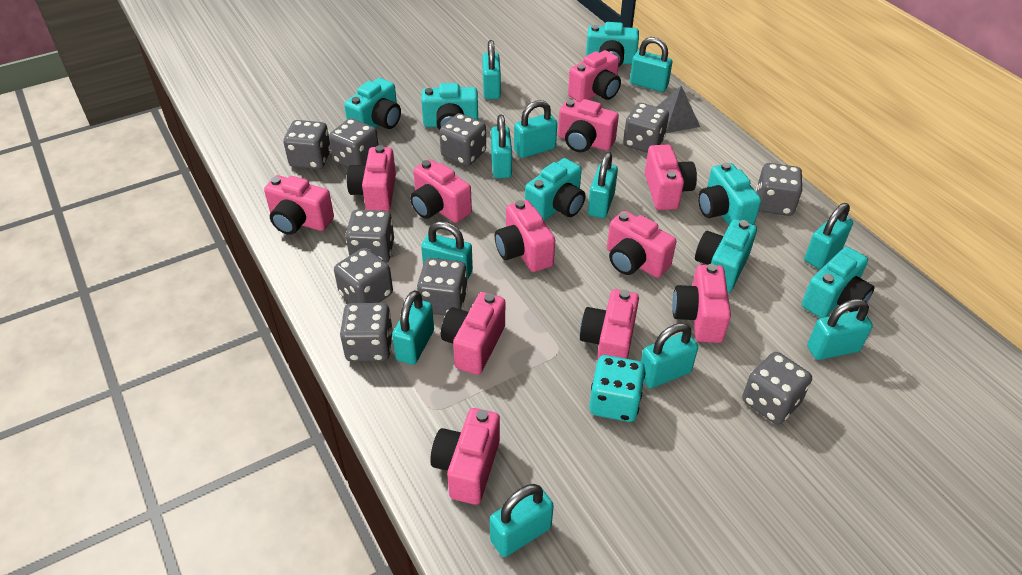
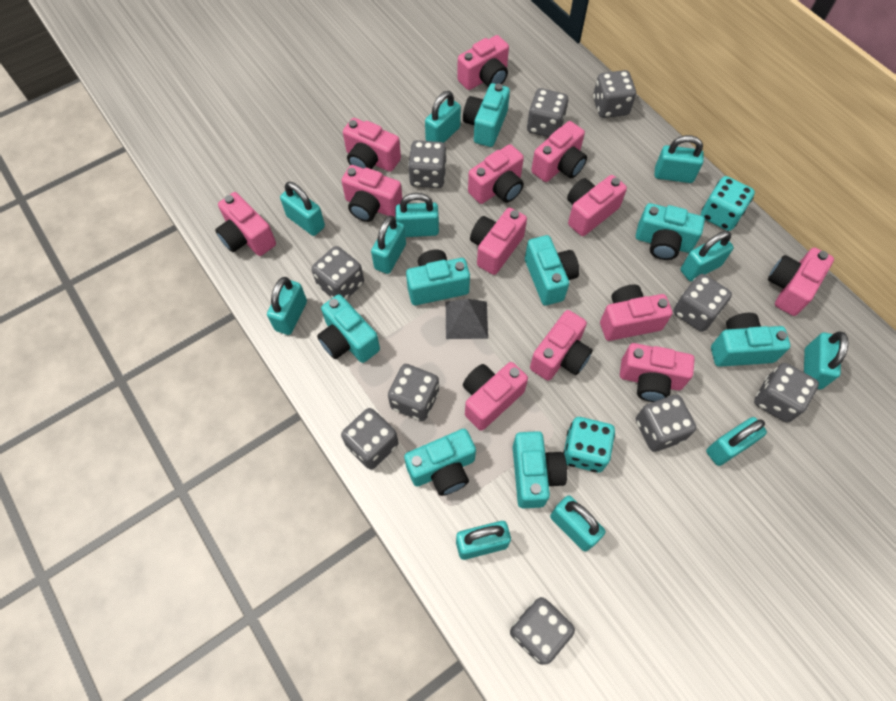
pink camera: [264,175,334,235] [347,145,396,212] [410,159,472,223] [430,408,500,505] [441,292,505,375] [495,200,555,272] [558,99,619,152] [568,50,621,102] [580,289,639,361] [607,211,677,278] [645,145,697,210] [672,264,731,343] = 12 -> [215,192,276,256] [341,165,402,222] [343,118,401,172] [457,35,509,90] [463,362,528,431] [468,144,524,204] [470,208,527,275] [530,310,593,381] [531,121,587,182] [567,175,627,236] [600,284,672,341] [620,343,695,402] [768,247,834,316] = 13
turquoise camera: [344,78,401,129] [421,83,478,130] [525,158,585,221] [586,22,639,67] [695,219,757,293] [698,162,761,225] [802,247,874,318] = 7 -> [317,294,380,363] [404,429,476,496] [406,250,470,305] [463,83,510,147] [513,431,567,508] [525,235,579,305] [636,203,705,260] [711,313,790,367] = 8
turquoise dice: [589,355,646,422] = 1 -> [563,417,615,472] [701,176,755,231] = 2

